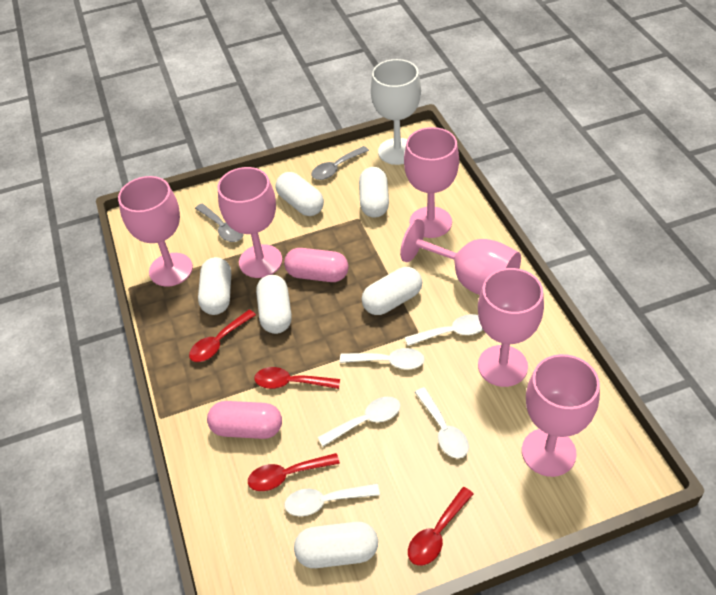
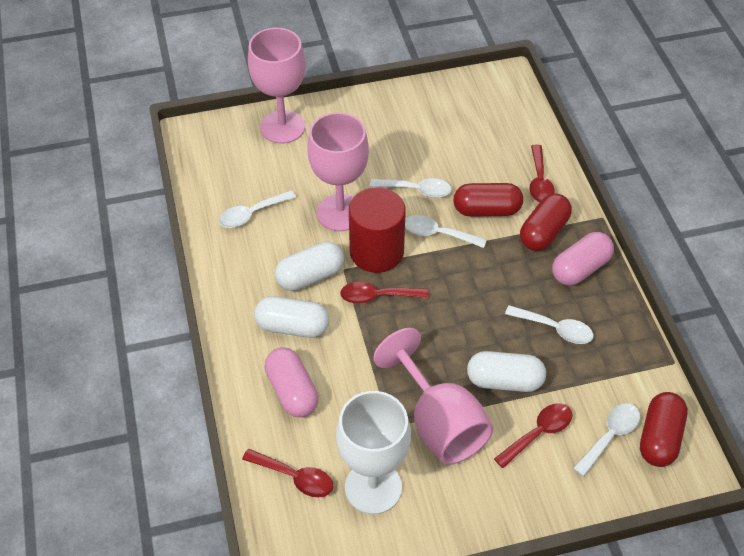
grey spoon: [195,204,243,242] [311,146,369,180] = 2 -> none = 0
pink goblet: [118,176,193,287] [218,167,282,278] [400,219,521,295] [404,127,459,238] [478,268,544,387] [522,354,600,477] = 6 -> [248,28,306,144] [307,112,369,231] [373,328,493,465] = 3
red capsule: none = 0 -> [453,183,523,217] [520,193,572,251] [640,392,688,467] = 3
red cylinder: none = 0 -> [349,187,406,273] = 1
white capsule: [198,257,231,315] [256,275,292,334] [276,172,324,216] [294,522,378,568] [359,167,389,218] [362,267,422,315] = 6 -> [254,296,329,338] [275,242,344,291] [467,351,546,392] = 3

